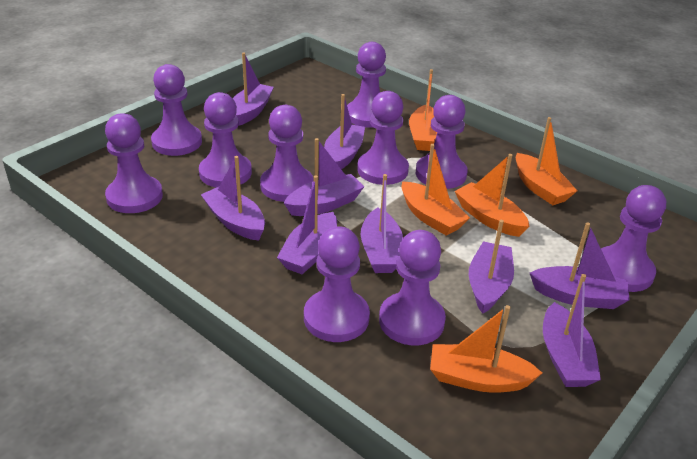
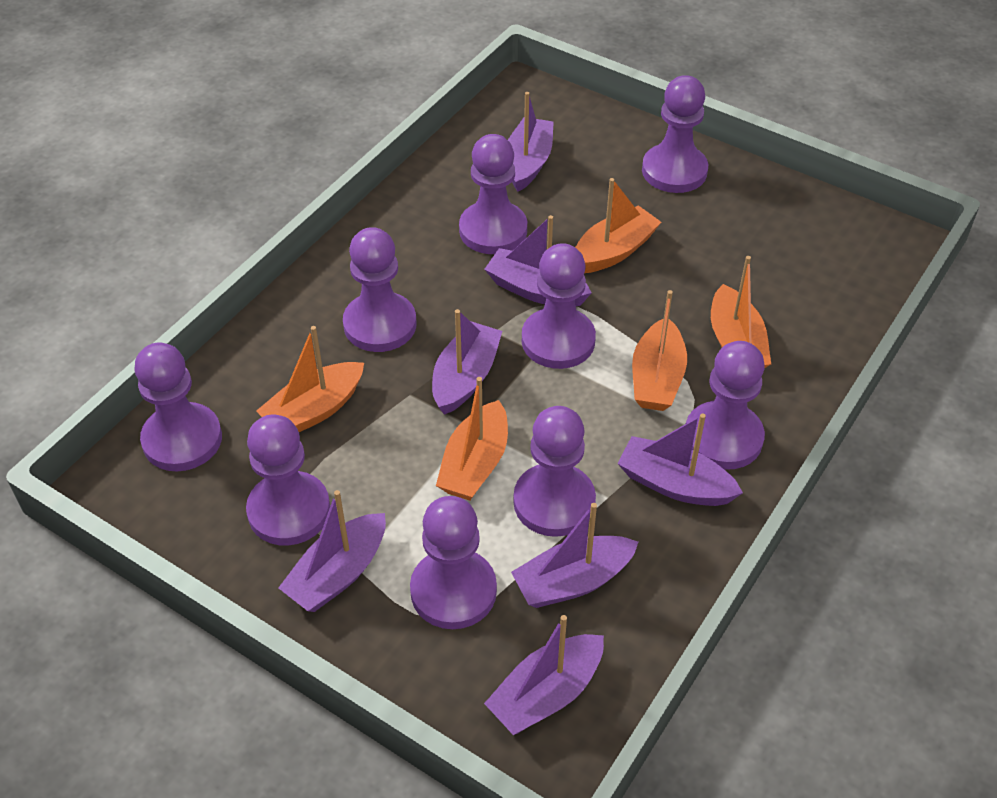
purple boat: [201,156,265,241] [233,52,274,125] [277,175,337,274] [284,138,364,216] [324,94,365,170] [360,174,403,273] [469,220,514,314] [530,222,630,309] [543,274,601,387] = 9 -> [278,490,386,612] [432,309,502,415] [484,215,592,306] [484,615,604,735] [508,92,554,192] [511,503,638,608] [617,414,743,506] = 7
purple pawn: [105,113,163,213] [151,64,202,156] [199,92,252,188] [260,105,314,202] [304,226,370,342] [347,42,386,128] [357,91,409,185] [379,230,446,345] [416,95,468,189] [601,185,666,292] = 10 -> [134,342,222,471] [246,414,330,546] [343,227,417,352] [410,496,497,629] [459,134,527,254] [513,406,596,537] [522,243,596,369] [642,75,708,193] [686,341,765,470] = 9

